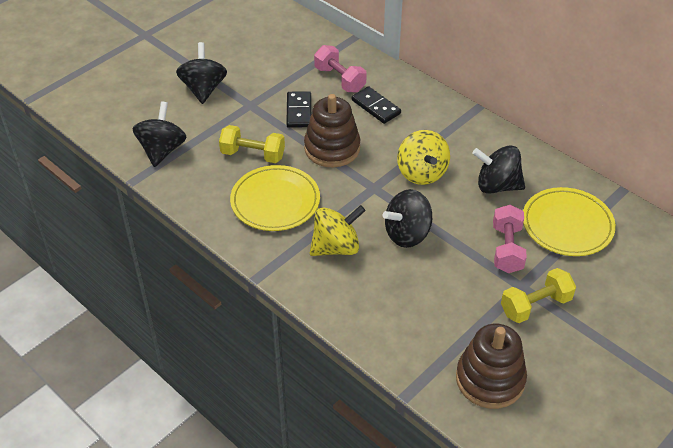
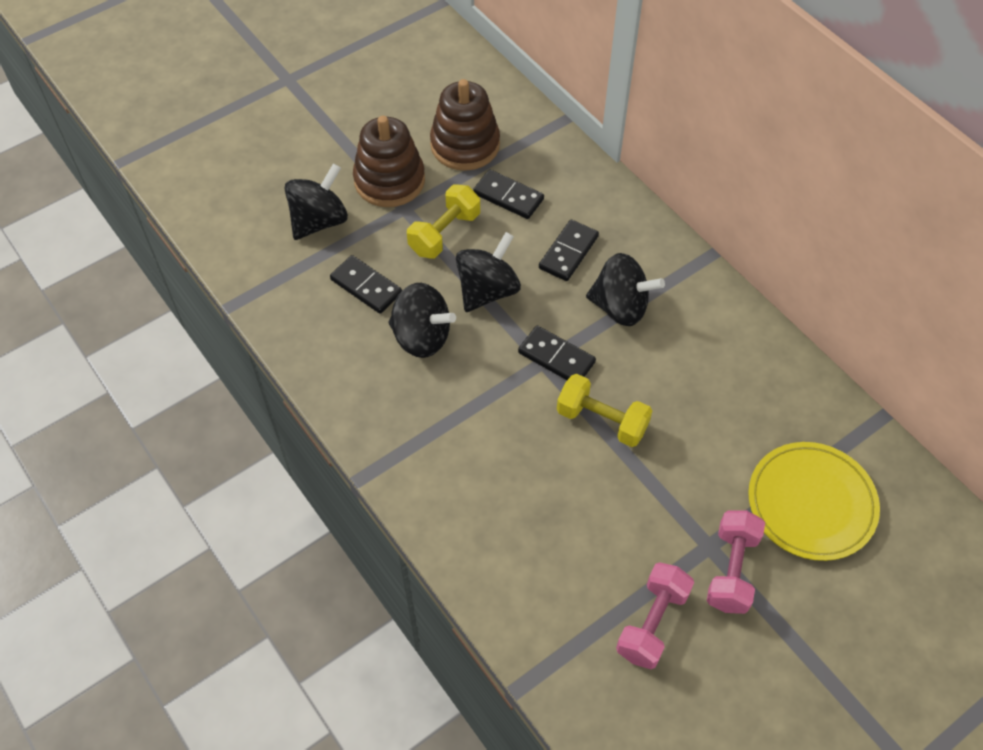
black domino: [286,91,311,128] [352,86,401,124] = 2 -> [330,255,402,314] [473,169,544,219] [518,326,596,380] [539,220,599,281] = 4
yellow plate: [230,165,320,231] [523,187,616,256] = 2 -> [748,442,880,561] = 1
yellow spinning top: [310,205,366,256] [397,130,450,185] = 2 -> none = 0

